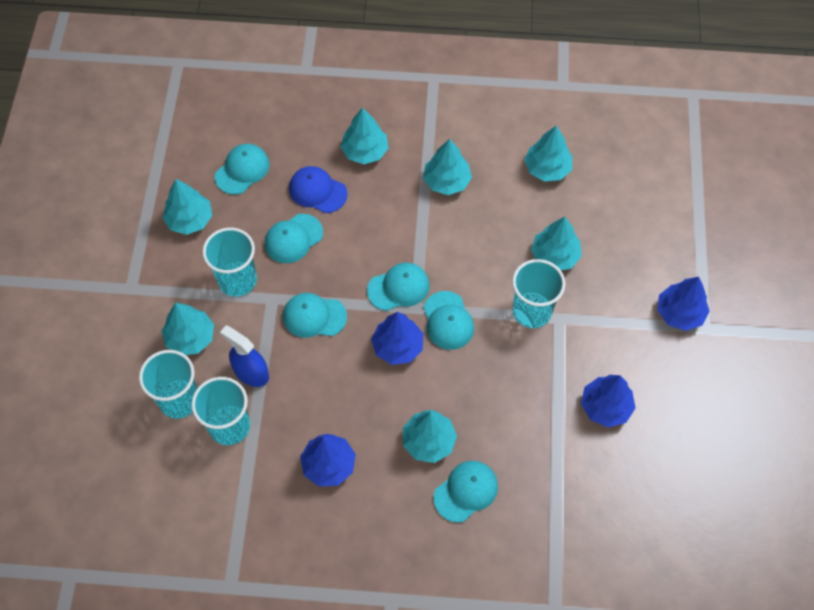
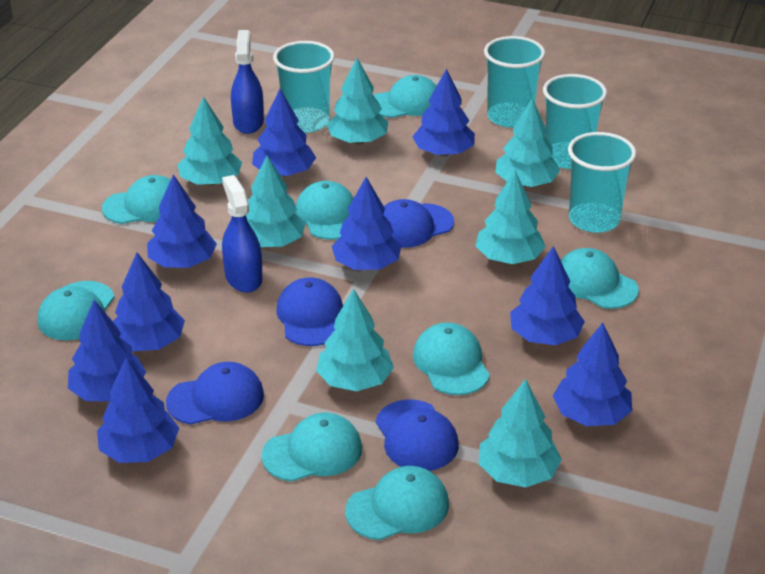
blue cap: [289,166,348,213] = 1 -> [166,362,264,425] [276,278,343,346] [375,400,459,471] [383,199,454,248] = 4
blue spray bottle: [220,326,269,387] = 1 -> [222,175,263,293] [231,30,264,134] = 2
blue tree: [300,434,356,487] [371,312,423,365] [581,375,635,427] [657,277,710,331] = 4 -> [68,300,146,402] [97,357,179,463] [113,252,185,351] [147,174,217,268] [252,89,316,177] [332,177,402,270] [412,69,475,156] [510,246,585,345] [553,322,632,426] = 9
turquoise cap: [215,144,269,194] [265,214,323,263] [283,293,347,338] [367,263,429,311] [423,291,474,350] [434,461,498,523] = 6 -> [38,281,115,341] [102,175,171,224] [261,413,362,482] [296,181,354,240] [345,466,449,540] [373,75,437,118] [413,323,490,395] [561,248,639,309] = 8

